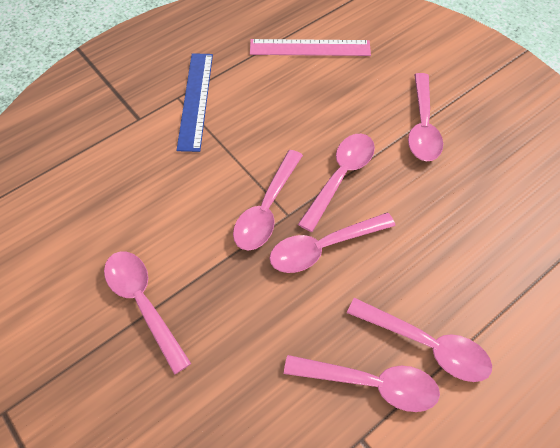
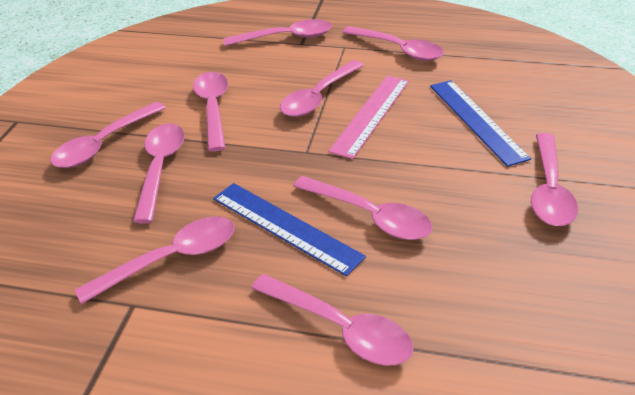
blue ruler: [177,53,213,152] = 1 -> [213,183,366,277] [430,80,531,167] = 2
pink spoon: [104,252,192,375] [233,150,303,251] [269,213,395,273] [284,355,440,412] [298,134,375,232] [347,298,492,382] [408,73,443,161] = 7 -> [50,102,166,168] [75,217,235,304] [133,123,185,223] [193,72,228,152] [223,19,332,46] [251,274,413,366] [280,60,364,117] [293,176,432,240] [342,26,444,61] [531,133,578,226] = 10

